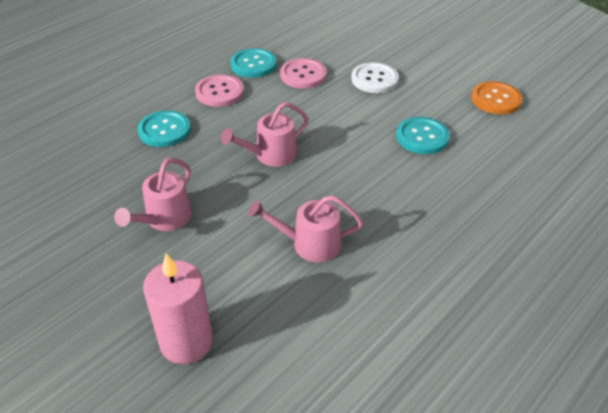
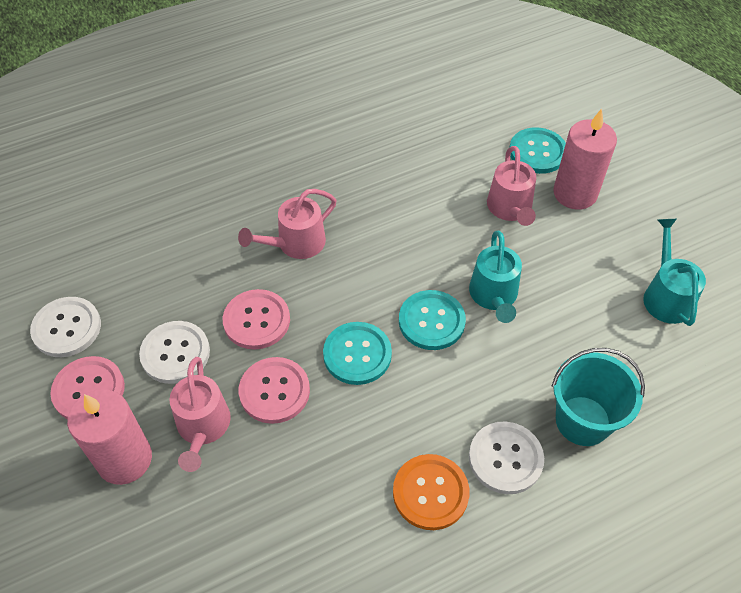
pink button: [195,74,244,107] [280,58,327,88] = 2 -> [50,356,125,419] [223,289,290,350] [239,357,310,424] = 3
pink candle: [143,253,213,364] = 1 -> [67,389,152,485] [553,109,617,210] = 2
turquoise bucket: none = 0 -> [552,348,645,446] = 1
turquoise watering can: none = 0 -> [469,231,522,323] [643,219,706,326] = 2
white button: [351,62,399,93] = 1 -> [30,297,101,357] [139,321,210,384] [469,422,544,494] = 3

